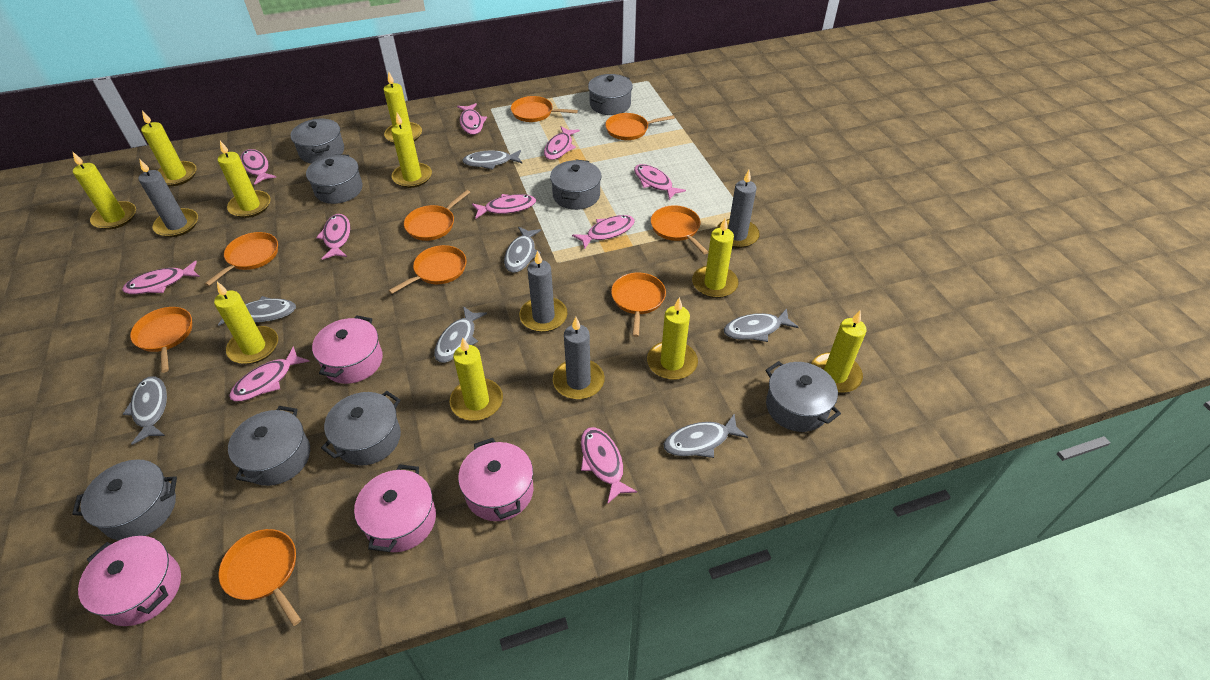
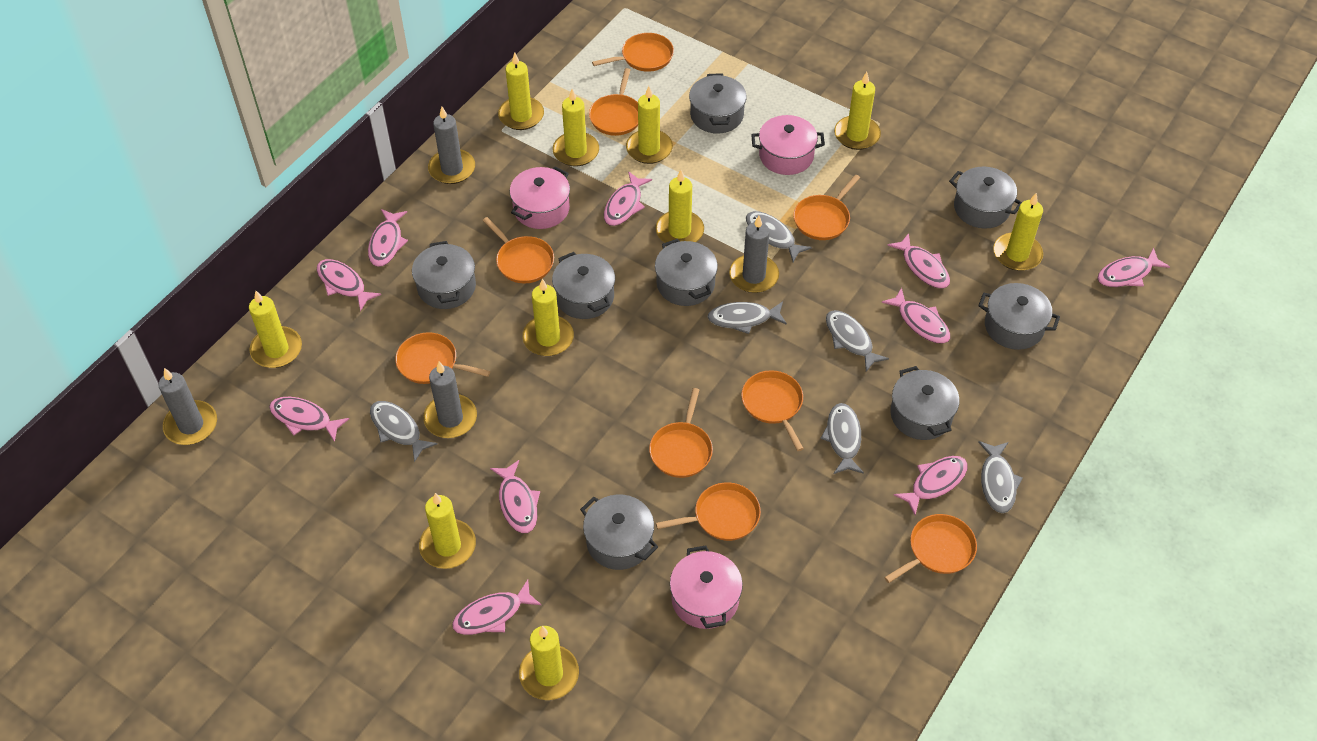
grey fish: [123,376,167,445] [218,296,296,326] [434,306,487,363] [462,150,523,170] [504,227,541,273] [664,413,748,458] [724,309,799,342] = 7 -> [370,401,438,462] [708,301,787,334] [746,211,812,262] [820,403,864,474] [826,310,889,372] [979,441,1023,513] = 6
pink pot: [78,536,181,626] [312,315,383,384] [354,464,436,552] [458,438,533,521] = 4 -> [510,166,570,229] [670,545,743,629] [751,115,825,175] = 3

